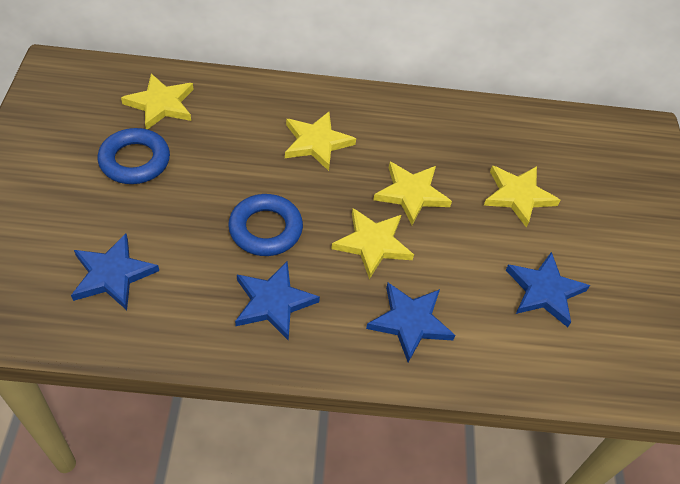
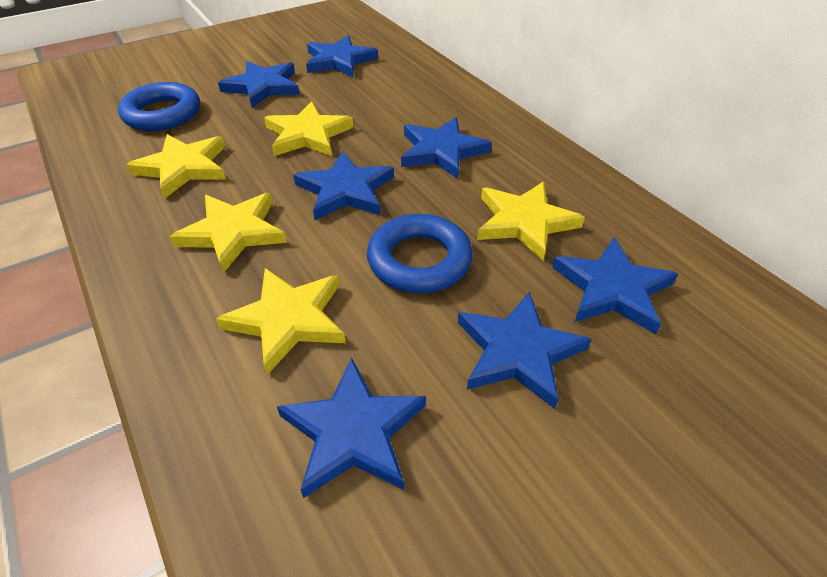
blue star: [71,234,159,310] [235,262,320,341] [366,283,455,363] [506,252,590,327] = 4 -> [218,61,300,108] [277,358,426,498] [294,151,394,220] [306,35,378,77] [401,117,492,179] [458,292,591,409] [552,237,678,334] = 7

